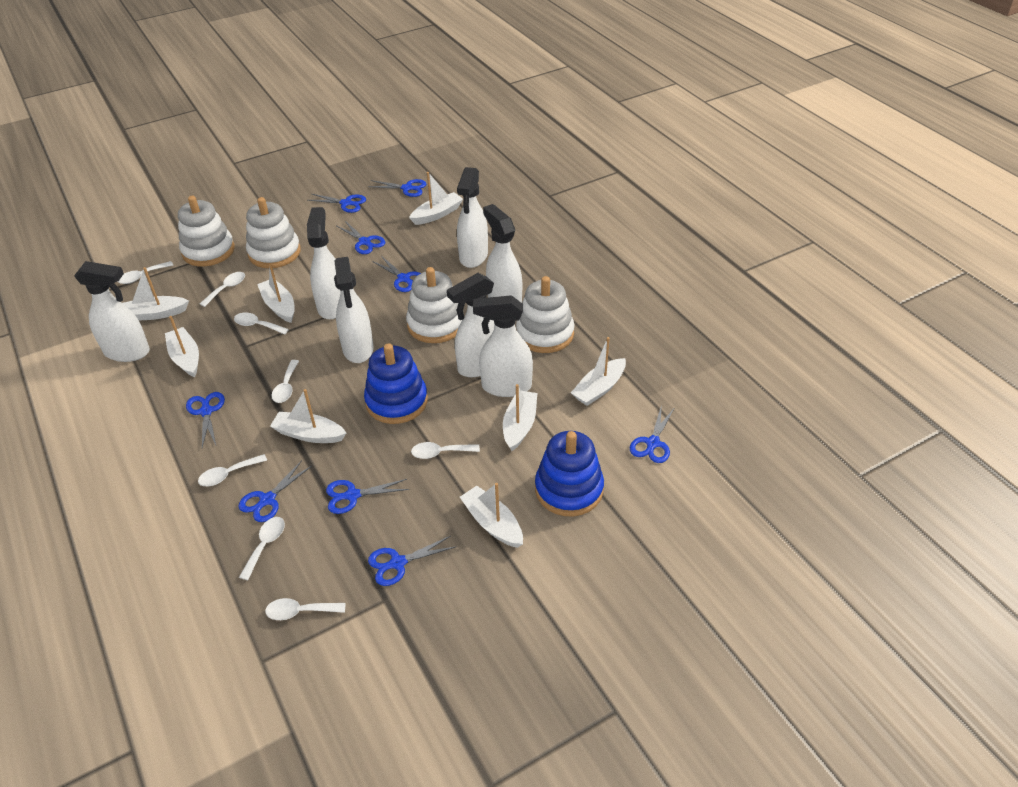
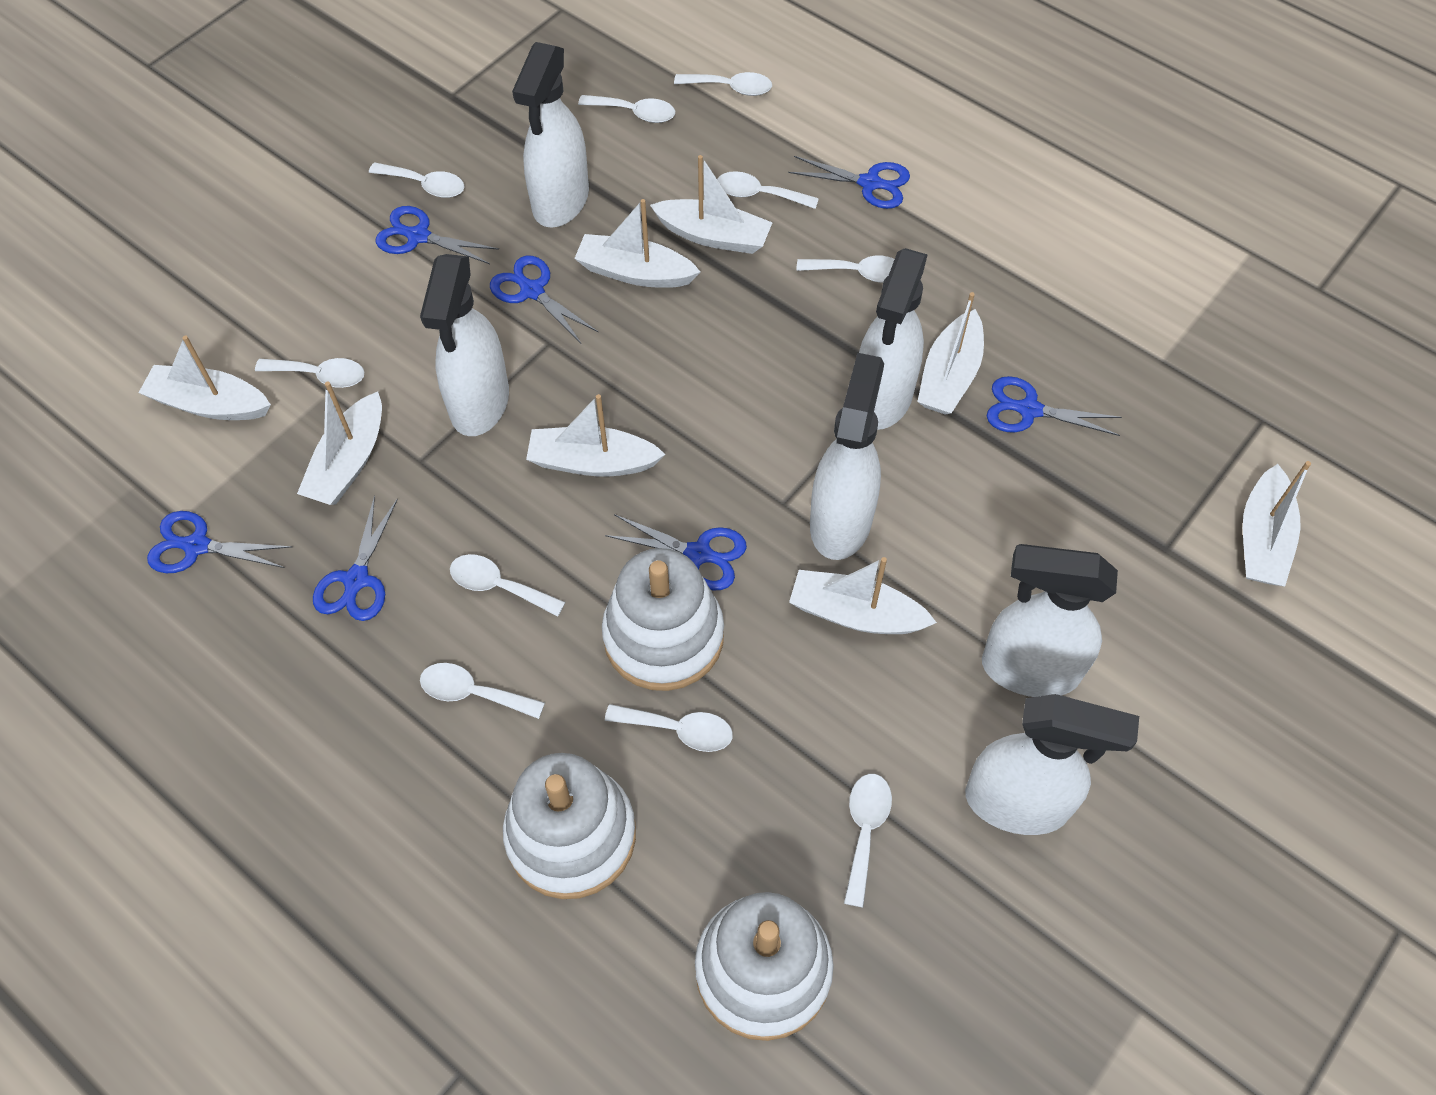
blue scissors: [186,392,225,447] [238,460,312,522] [308,194,366,213] [326,479,409,514] [337,221,385,254] [368,179,426,197] [368,536,457,586] [372,256,421,292] [630,404,675,463] = 9 -> [147,511,292,573] [313,495,398,621] [375,206,499,264] [490,255,598,344] [605,514,747,590] [789,156,910,209] [987,376,1122,436] = 7
blue stacking toy: [364,343,428,424] [535,431,604,516] = 2 -> none = 0
white spoon: [118,261,173,284] [198,454,267,486] [200,272,245,307] [234,313,289,335] [239,517,285,580] [265,598,346,620] [271,360,299,403] [411,442,480,459] = 8 -> [255,358,364,388] [369,162,465,198] [420,663,545,719] [450,554,565,617] [578,95,675,123] [605,704,733,752] [674,72,772,96] [717,171,819,209] [796,256,894,283] [844,774,892,907] = 10
white spray bottle: [74,261,150,362] [307,207,340,319] [334,257,373,363] [447,273,495,377] [457,167,488,268] [473,295,533,397] [483,204,522,303] = 7 -> [420,254,509,436] [512,42,589,228] [810,353,884,560] [859,248,928,430] [965,694,1139,835] [982,544,1118,697] = 6
white stacking toy: [178,196,234,267] [246,197,301,268] [406,267,464,343] [516,276,574,353] = 4 -> [503,753,636,899] [602,548,724,691] [695,892,834,1041] = 3

